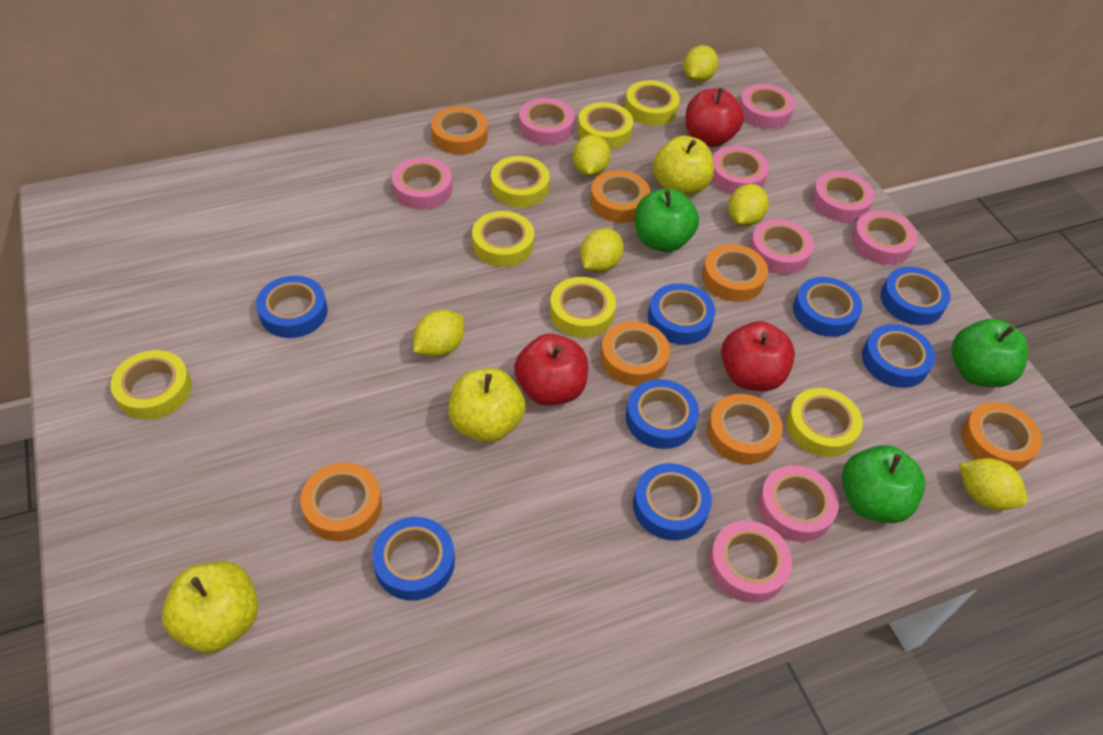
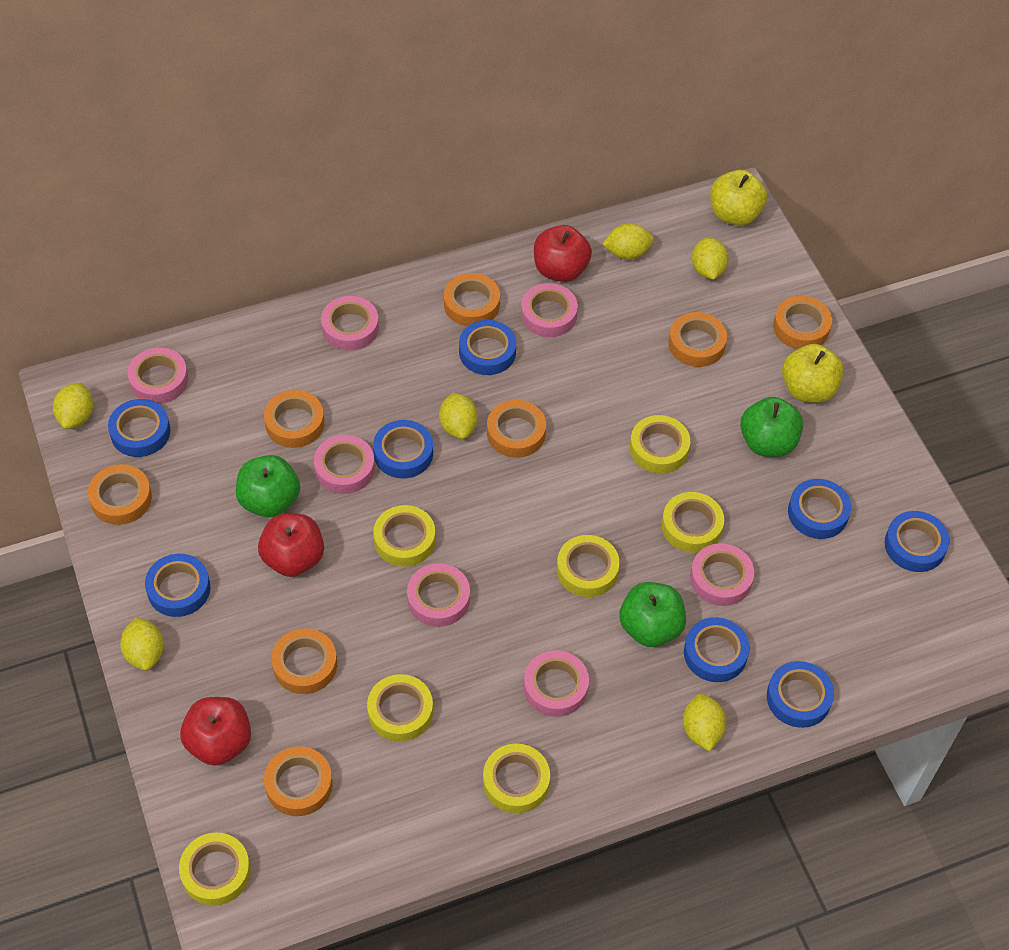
orange tape: [301,462,382,541] [431,106,488,155] [590,170,650,223] [600,321,670,386] [702,244,768,302] [707,394,782,464] [961,402,1042,471] = 7 -> [88,464,152,525] [264,390,324,448] [264,746,333,816] [271,628,337,694] [444,273,500,326] [487,400,546,458] [669,312,727,367] [773,296,832,349] = 8
pink tape: [392,157,452,210] [519,98,574,145] [709,521,792,603] [711,146,769,194] [740,84,795,129] [749,219,814,275] [758,465,839,542] [811,171,874,222] [852,211,917,265] = 9 -> [127,348,188,404] [314,435,375,494] [321,296,379,351] [407,563,470,627] [521,283,578,337] [524,650,589,717] [690,543,754,606] = 7
yellow apple: [162,561,258,653] [449,368,526,443] [653,136,714,196] = 3 -> [710,170,767,226] [782,344,844,403] = 2

